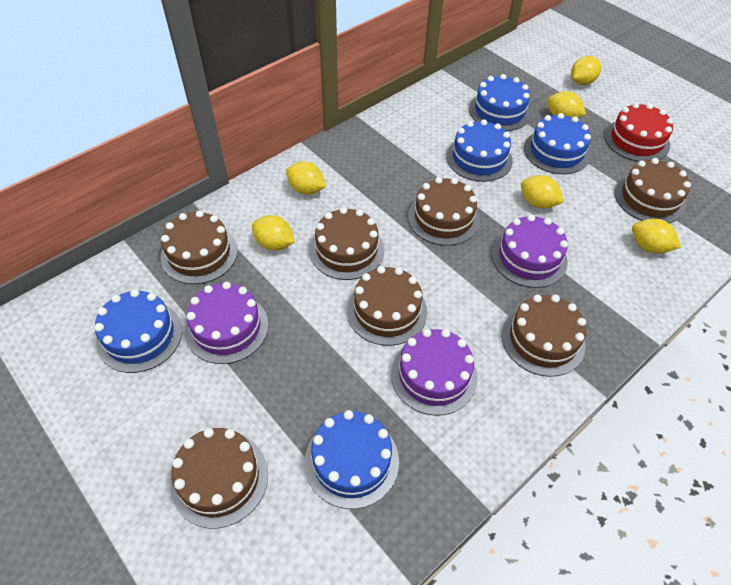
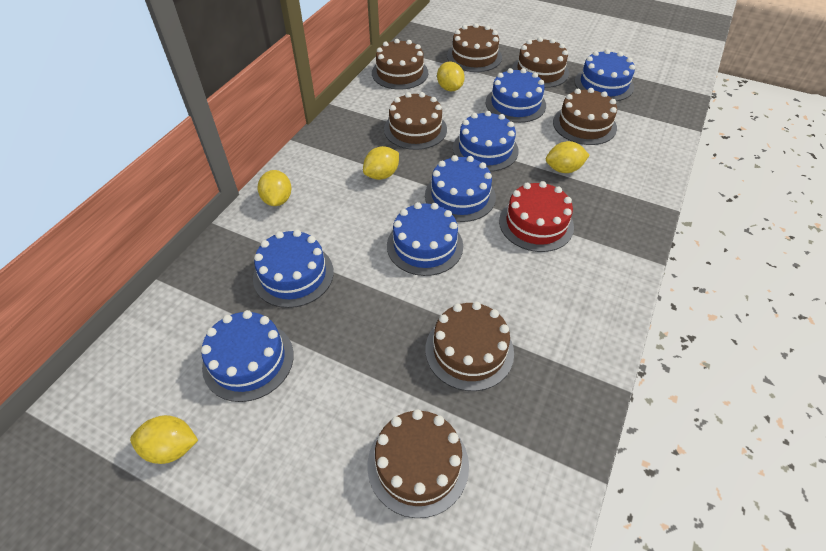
blue cake: [94,289,182,373] [304,410,399,509] [446,119,513,182] [469,74,531,131] [524,113,591,174] = 5 -> [201,310,294,402] [253,230,334,308] [387,202,463,276] [425,155,496,222] [453,111,518,172] [486,68,546,123] [575,49,635,101] = 7
purple cake: [185,282,269,364] [391,329,478,416] [492,215,568,288] = 3 -> none = 0
yellow lemon: [252,215,295,250] [286,162,326,195] [521,175,564,209] [547,91,586,118] [571,56,601,85] [632,219,681,254] = 6 -> [130,415,198,464] [258,170,292,206] [363,146,399,180] [437,62,465,91] [546,141,590,173] = 5

